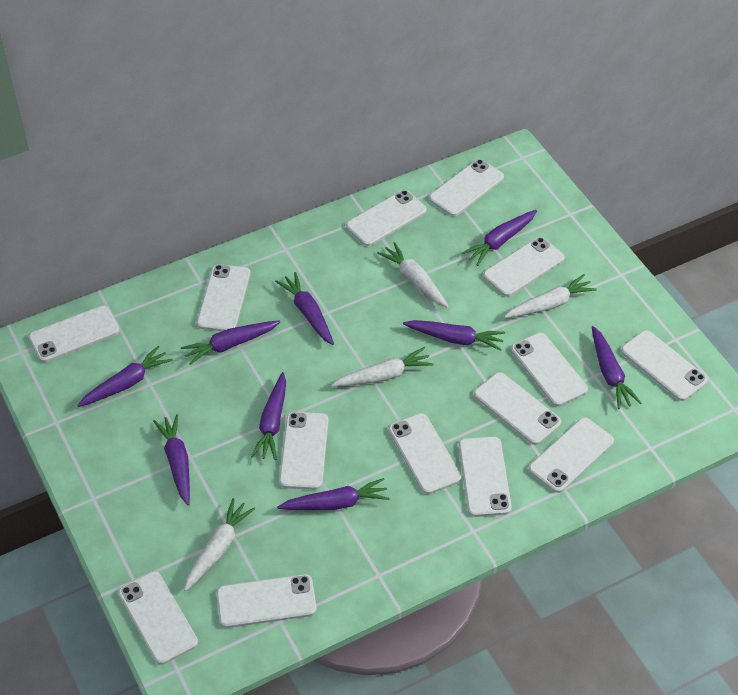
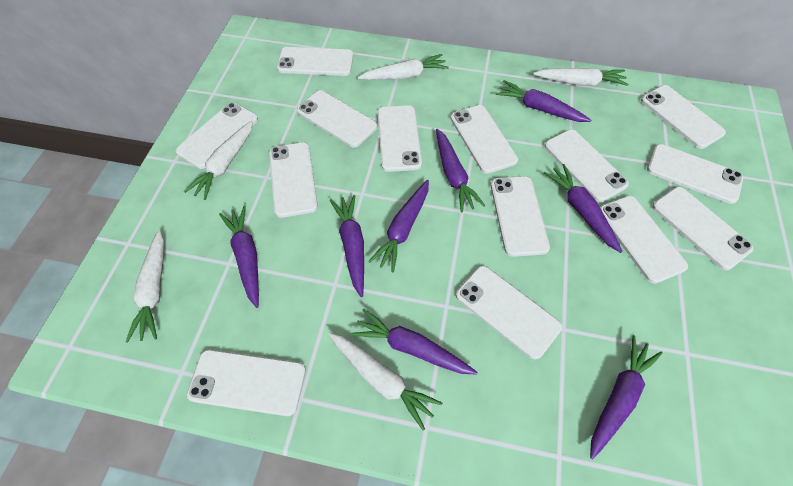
purple carrot: [77,345,172,407] [153,414,190,505] [181,320,280,365] [251,372,286,460] [275,272,334,345] [277,478,390,510] [403,320,505,351] [462,210,537,266] [592,326,641,409] = 9 -> [219,206,259,308] [330,195,364,297] [351,309,478,375] [368,180,429,272] [436,129,485,213] [496,80,591,122] [544,164,623,253] [590,335,663,459] = 8
white carrot: [184,498,256,592] [332,347,434,387] [377,242,449,308] [504,274,597,318] = 4 -> [126,230,164,343] [184,121,253,200] [328,333,442,431] [357,54,449,80] [533,68,629,86] = 5

